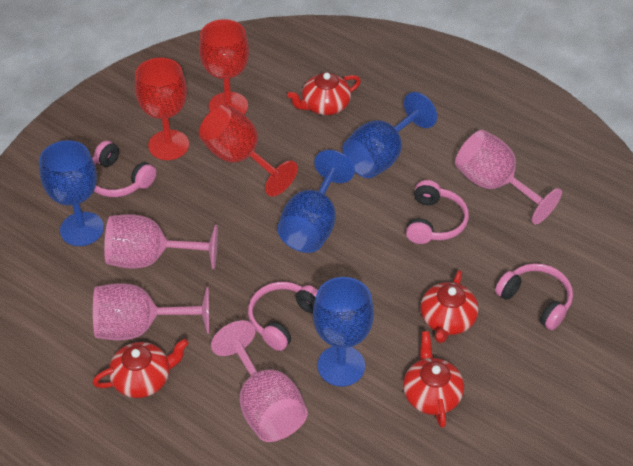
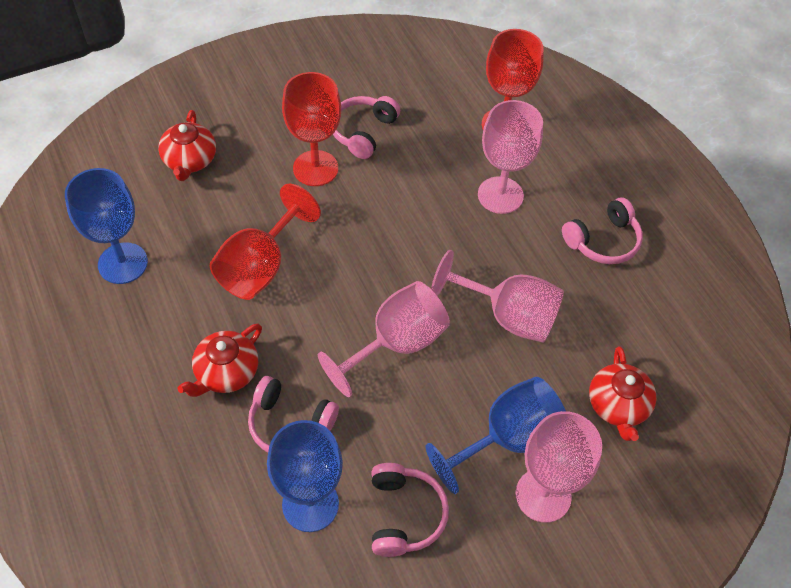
blue goblet: [39,140,104,246] [277,150,355,253] [313,277,374,387] [343,92,437,178] = 4 -> [65,168,148,284] [267,420,343,532] [426,377,566,494] = 3
red teapot: [93,339,188,398] [287,72,361,115] [403,331,464,428] [420,270,479,343] = 4 -> [158,110,216,181] [178,324,262,397] [589,346,656,441] = 3

